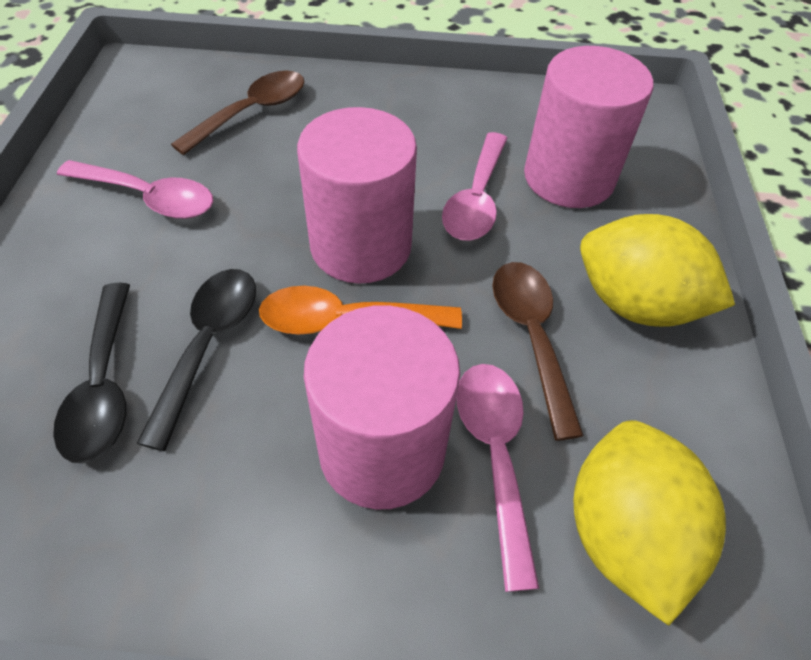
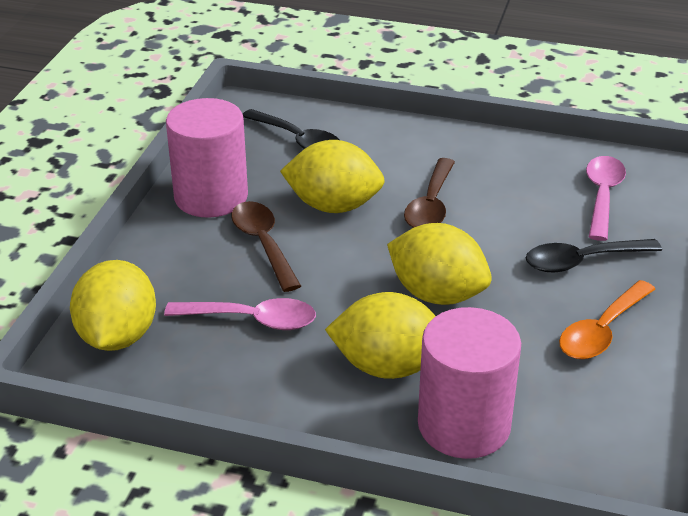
pink cylinder: [297,107,417,284] [304,305,460,509] [524,46,653,208] = 3 -> [166,98,248,218] [418,307,521,459] = 2
pink spoon: [57,160,213,219] [442,132,508,241] [457,364,540,592] = 3 -> [164,298,316,330] [586,156,626,241] = 2
yellow lemon: [573,420,726,626] [580,214,735,327] = 2 -> [70,260,156,351] [280,140,385,213] [325,292,436,379] [387,223,492,305] = 4

